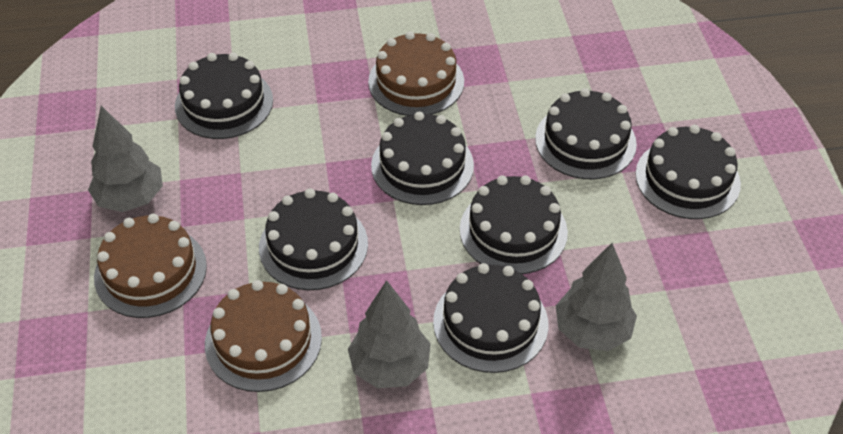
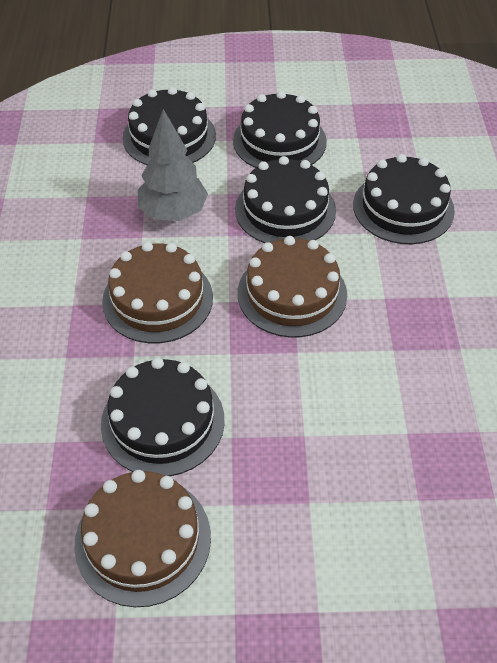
black cake: [175,53,273,139] [259,188,368,290] [371,112,474,205] [433,263,548,373] [460,175,568,274] [535,88,637,179] [635,125,741,219] = 7 -> [101,357,225,476] [122,87,216,165] [233,91,327,168] [235,156,336,243] [353,154,455,244] = 5
grey tree: [88,106,163,212] [348,280,431,388] [556,243,637,351] = 3 -> [138,109,208,221] = 1

